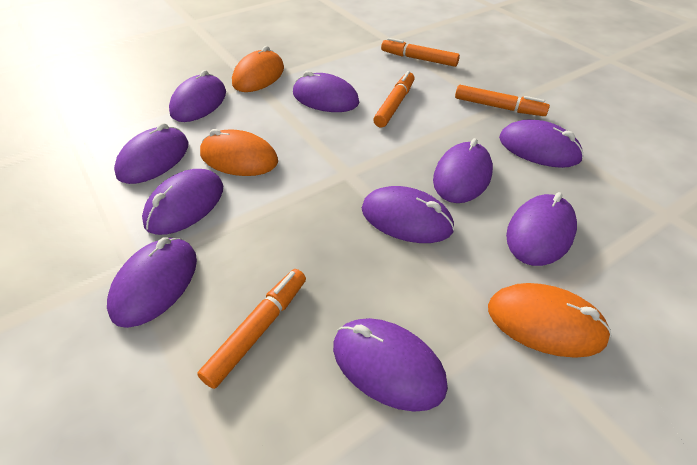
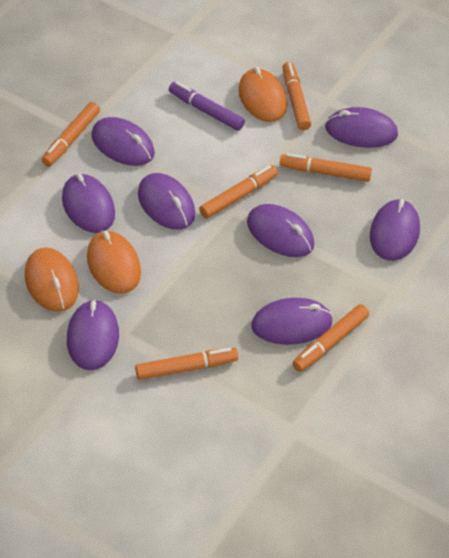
orange marker: [197,269,306,389] [373,71,415,128] [381,38,460,67] [455,85,550,116] = 4 -> [42,102,100,167] [135,348,238,380] [199,165,278,219] [280,153,372,182] [282,62,311,130] [292,304,369,372] = 6
purple marker: none = 0 -> [169,82,245,131] = 1
purple mouse: [107,237,197,328] [114,123,189,184] [142,169,223,235] [169,70,226,122] [293,71,359,112] [333,318,448,412] [362,186,454,243] [433,138,493,203] [499,119,584,168] [506,192,577,266] = 10 -> [62,173,115,233] [67,299,119,370] [91,117,155,166] [138,173,195,230] [247,204,314,257] [251,298,333,345] [325,107,398,148] [370,199,420,261] = 8

